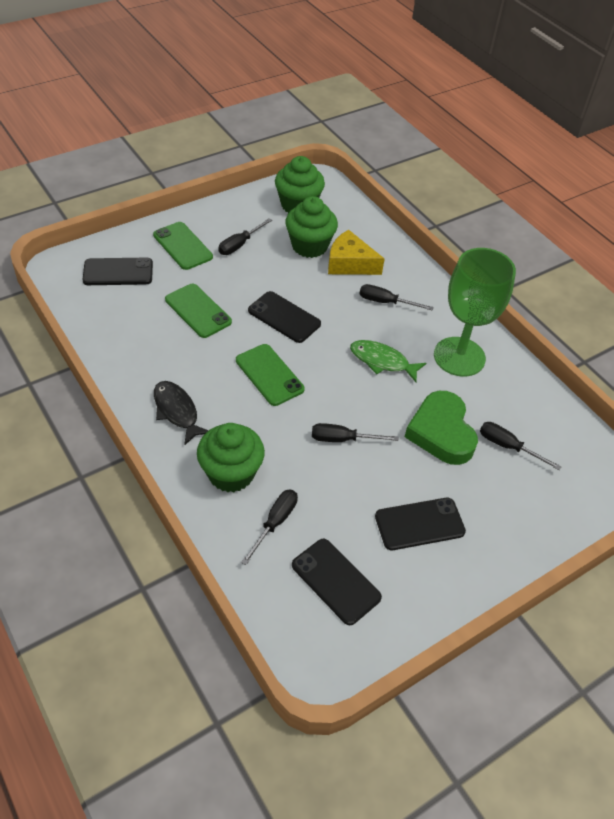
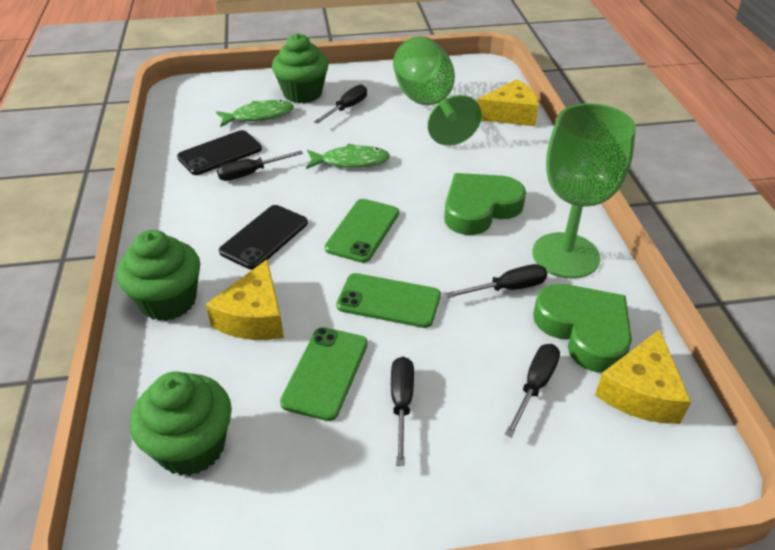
black fish: [154,381,209,445] = 1 -> none = 0
black phone: [82,257,153,285] [248,291,321,343] [292,539,382,625] [375,498,466,550] = 4 -> [177,130,262,175] [219,205,308,270] = 2
green fish: [350,340,426,382] = 1 -> [216,100,294,127] [306,143,390,169] = 2
green goblet: [434,248,516,377] = 1 -> [393,36,482,146] [532,103,636,279] = 2
green heart: [405,391,478,465] = 1 -> [444,173,526,235] [533,284,632,373] = 2
yellow cheese: [328,230,384,275] = 1 -> [206,260,284,340] [477,79,539,126] [595,329,691,424] = 3

